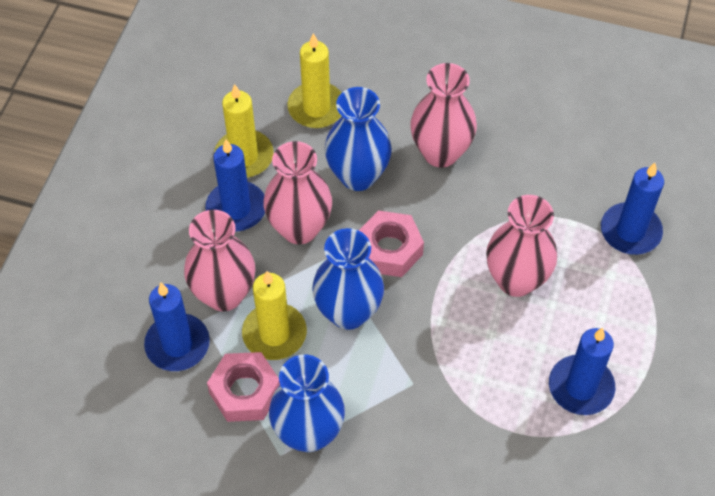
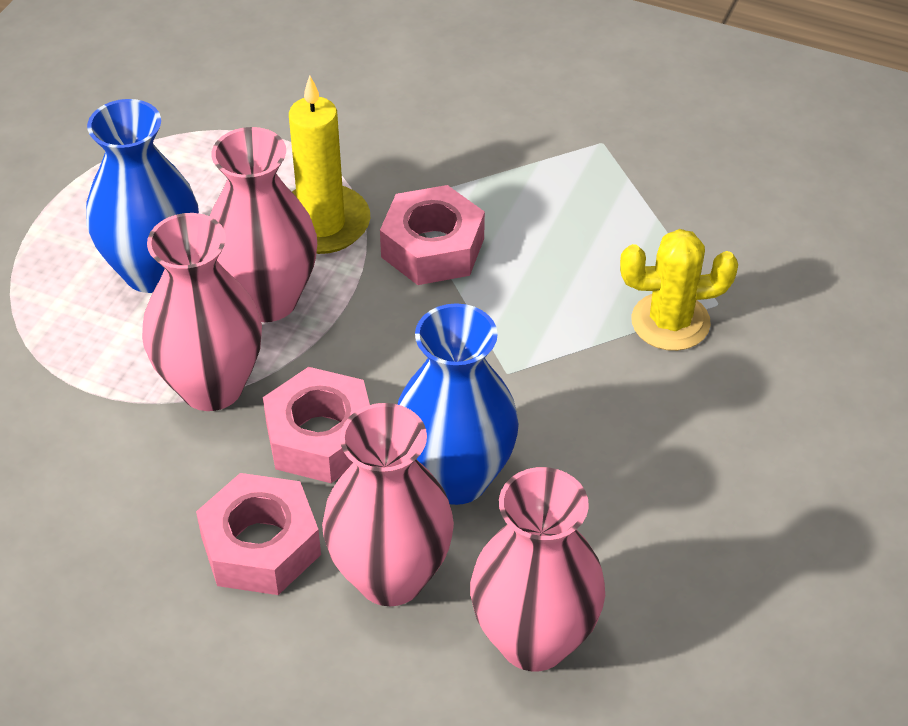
blue candle: [144,283,210,371] [205,139,265,232] [549,328,615,415] [601,163,664,255] = 4 -> none = 0
blue vase: [269,354,345,452] [312,228,384,330] [325,87,392,191] = 3 -> [86,99,199,293] [397,303,519,505] = 2
pink nut: [207,352,280,422] [359,211,424,277] = 2 -> [196,473,321,595] [263,367,370,483] [380,185,485,285] = 3
yellow cactus: none = 0 -> [620,229,738,351] = 1
yellow candle: [214,84,274,178] [242,271,307,360] [287,33,342,128] = 3 -> [289,76,370,254] = 1

